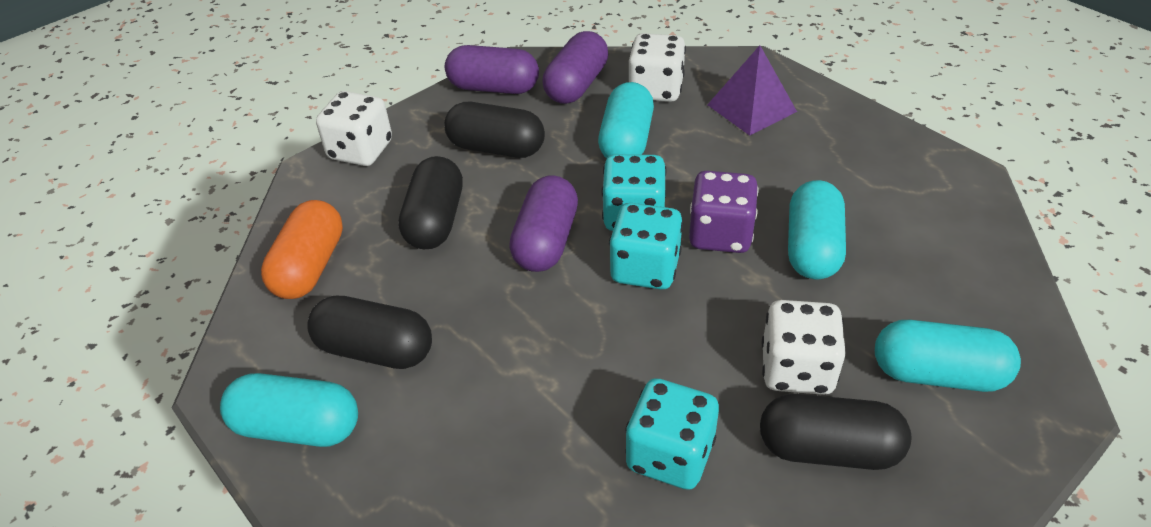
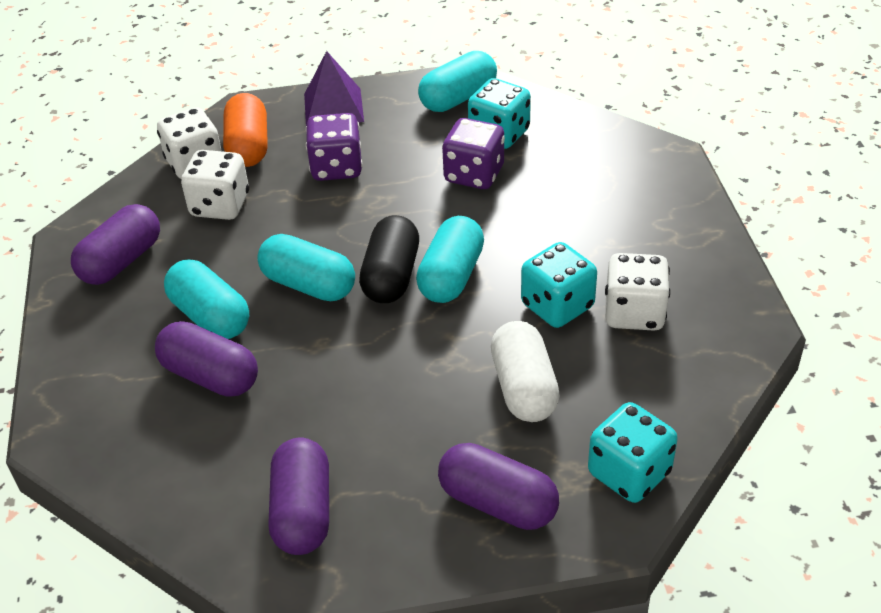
black capsule: [307,296,432,369] [398,156,463,249] [444,102,545,158] [760,394,911,470] = 4 -> [359,215,419,303] = 1
purple capsule: [445,45,539,94] [509,175,578,272] [543,31,608,104] = 3 -> [71,204,160,285] [155,321,258,397] [268,438,329,555] [438,443,559,530] = 4
purple dice: [689,171,759,253] = 1 -> [306,113,363,181] [442,118,505,189] = 2
white capsule: none = 0 -> [491,321,560,422] = 1

